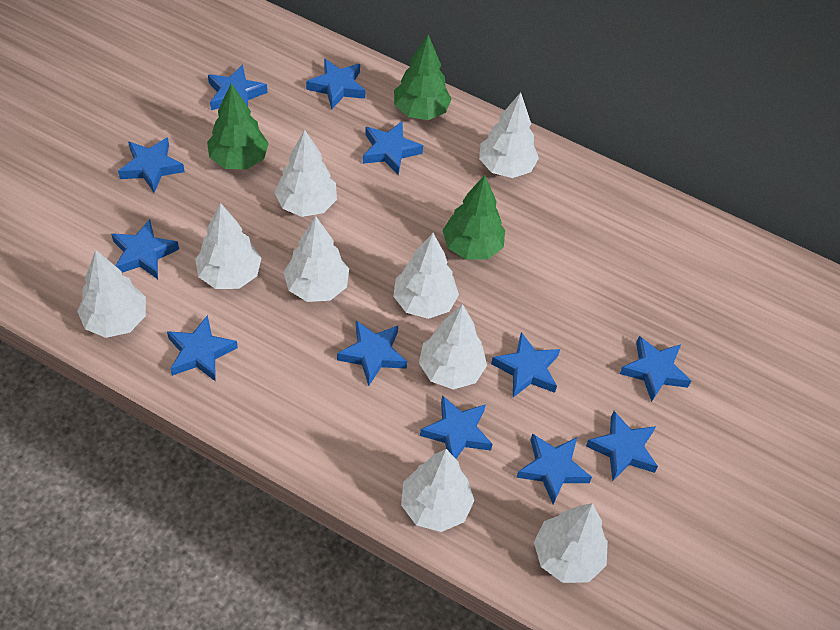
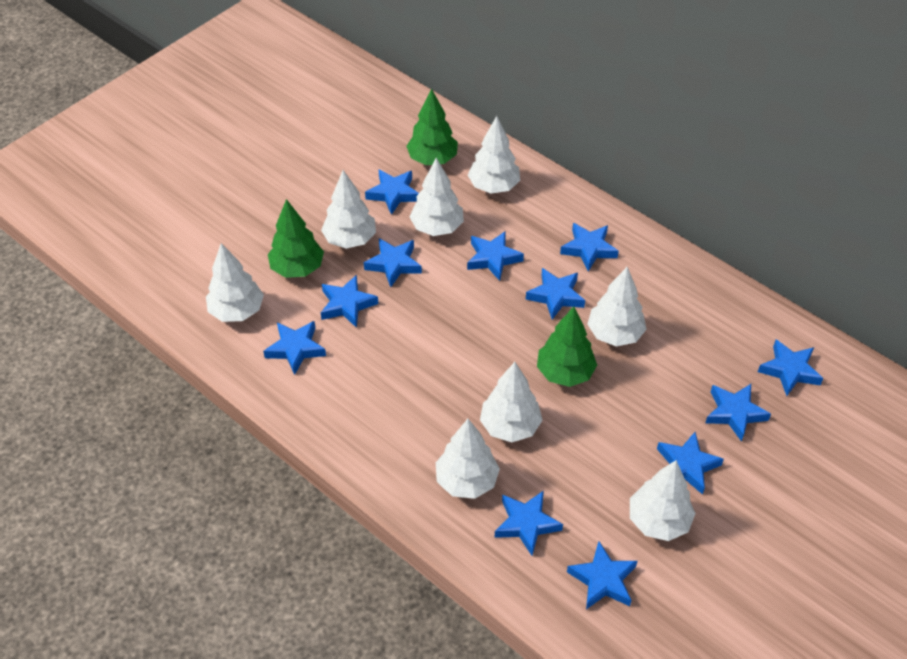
white tree: [77,250,146,338] [195,203,261,289] [274,130,337,217] [283,216,349,302] [393,233,459,319] [401,449,474,532] [419,304,487,389] [479,92,539,178] [534,503,608,583] = 9 -> [206,243,264,322] [321,170,376,249] [409,158,464,236] [436,419,500,499] [468,116,520,194] [480,362,542,442] [587,267,647,346] [630,460,696,541] = 8

